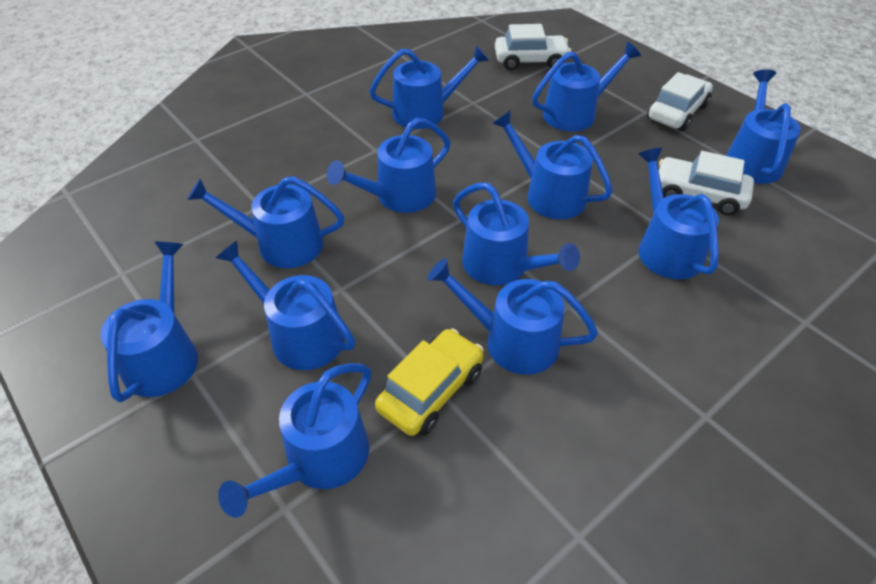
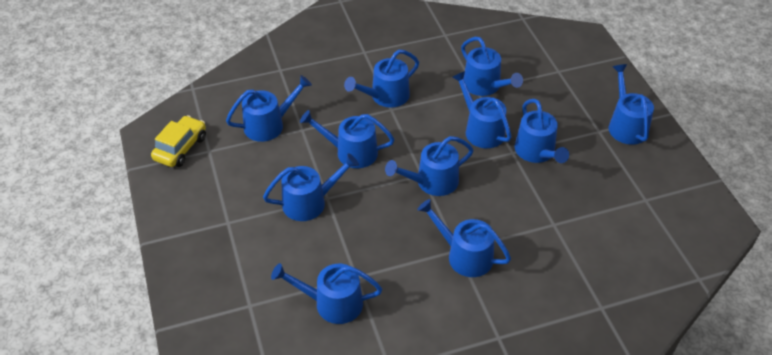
blue watering can: [100,241,198,402] [187,176,344,268] [216,241,355,370] [218,363,371,518] [327,118,450,213] [369,45,490,129] [427,258,598,375] [453,183,580,285] [492,110,613,219] [532,42,641,131] [638,148,719,279] [726,69,801,184] = 12 -> [226,75,312,142] [263,153,359,221] [271,263,382,324] [300,110,394,168] [344,50,419,108] [385,136,474,196] [417,199,511,277] [452,71,512,148] [461,37,523,96] [515,99,569,163] [609,64,654,145] = 11
white car: [495,24,571,70] [647,72,713,131] [659,151,754,216] = 3 -> none = 0

